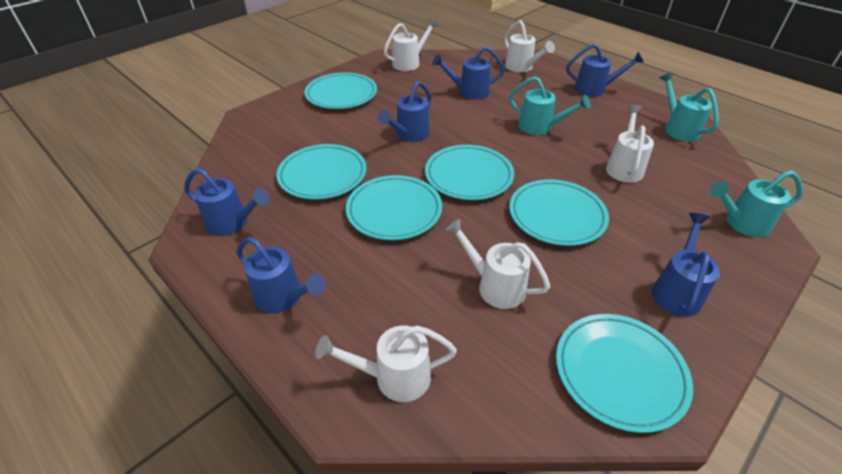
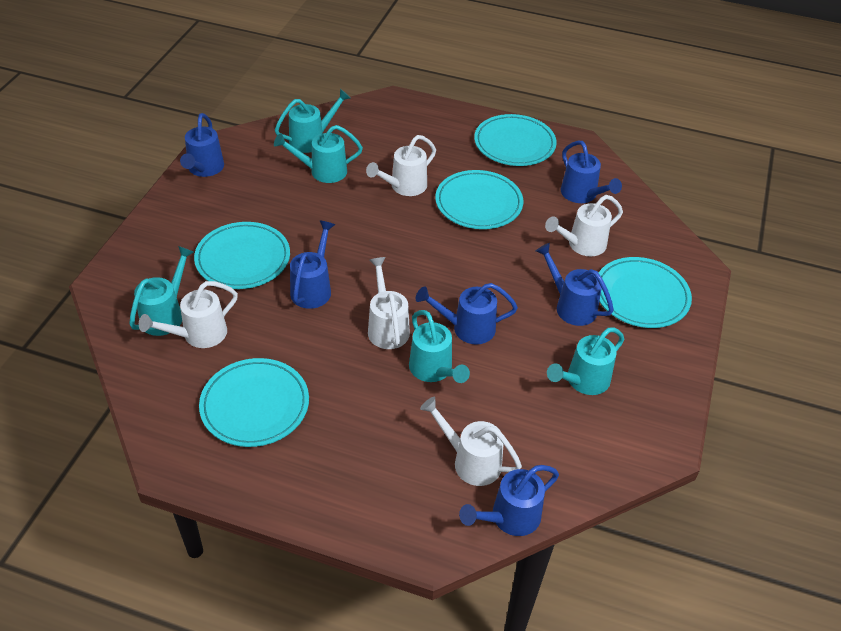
turquoise plate: [276,144,367,200] [305,72,377,109] [346,175,442,240] [425,145,514,200] [509,179,609,246] [556,314,693,433] = 6 -> [194,222,290,289] [199,358,309,447] [435,170,523,229] [474,114,557,166] [599,257,692,328] = 5
turquoise watering can: [509,76,591,135] [660,72,719,142] [710,171,803,237] = 3 -> [129,246,194,336] [274,125,363,183] [275,89,350,153] [409,310,470,383] [547,327,624,395] = 5

